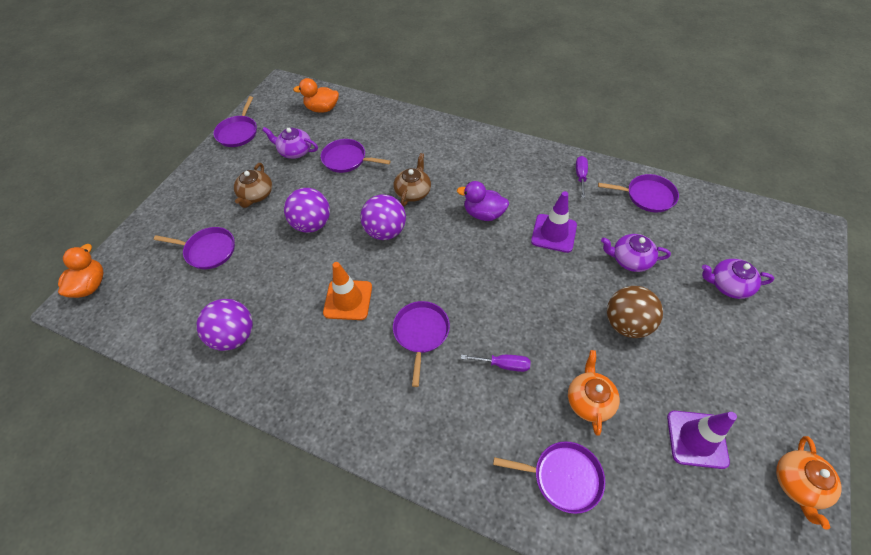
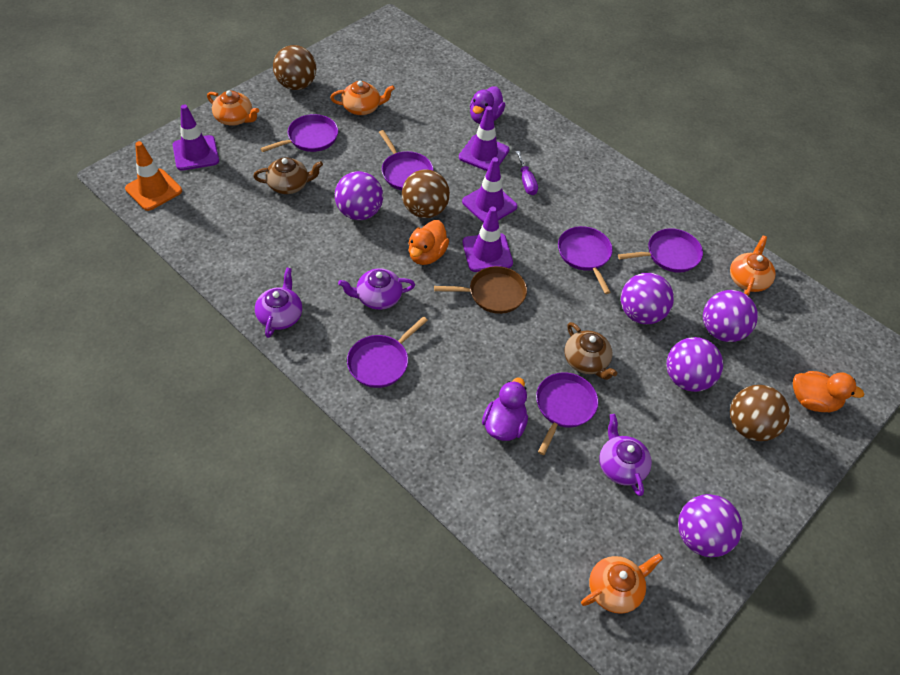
brown ball: [607,286,663,338] = 1 -> [273,45,316,90] [402,170,450,218] [730,385,790,441] = 3
brown pan: none = 0 -> [434,266,527,314] = 1
orange teapot: [568,350,620,436] [776,436,842,530] = 2 -> [207,90,259,126] [330,81,395,115] [581,553,663,614] [730,236,776,296] = 4
purple ball: [196,299,253,351] [284,188,330,233] [360,195,406,240] = 3 -> [335,171,383,220] [621,273,674,324] [667,337,723,392] [678,494,743,557] [703,290,758,342] = 5
purple duck: [457,181,509,221] = 1 -> [470,86,505,124] [482,378,528,441] = 2
purple screwdriver: [461,355,530,372] [576,156,588,198] = 2 -> [516,151,538,195] = 1
purple traffic cone: [531,191,577,253] [667,411,737,469] = 2 -> [173,105,219,171] [459,106,509,171] [462,157,517,223] [463,206,513,272] = 4

